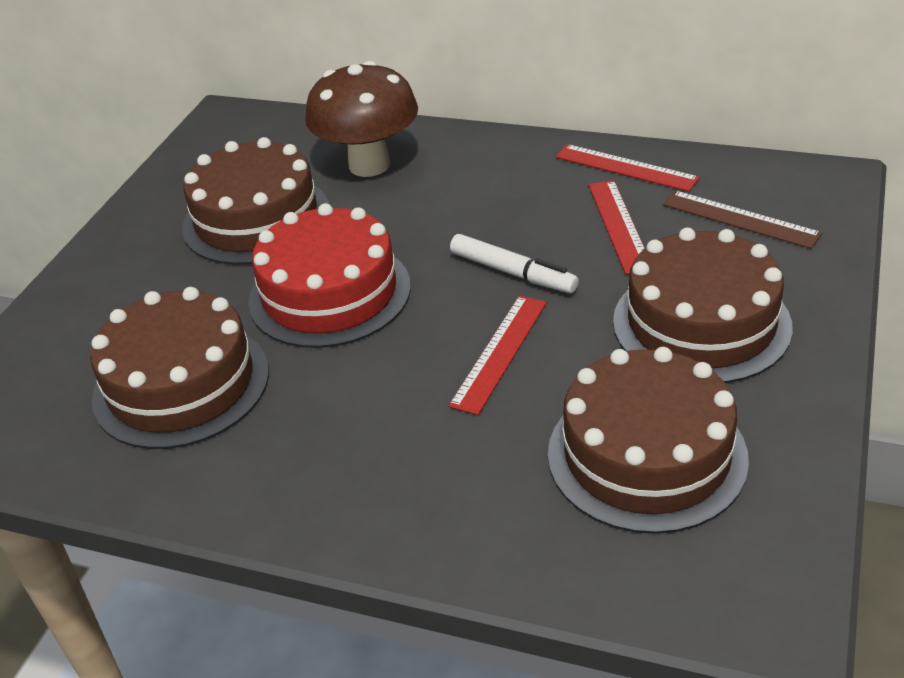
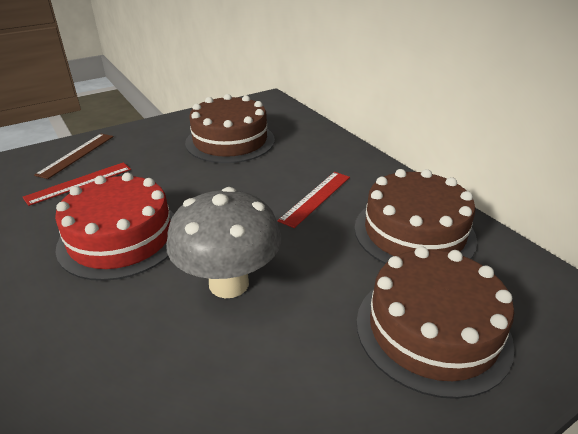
brown cake: [90,287,269,449] [182,137,330,265] [548,347,749,534] [613,227,793,383] = 4 -> [185,94,275,163] [354,169,477,264] [357,246,515,399] = 3
brown mushroom: [305,61,418,177] = 1 -> none = 0
grey mushroom: none = 0 -> [166,187,281,298] = 1
red ruler: [448,295,547,415] [556,144,700,192] [588,180,645,274] = 3 -> [23,162,131,206] [277,172,350,228] = 2
white marker: [450,234,579,293] = 1 -> none = 0

